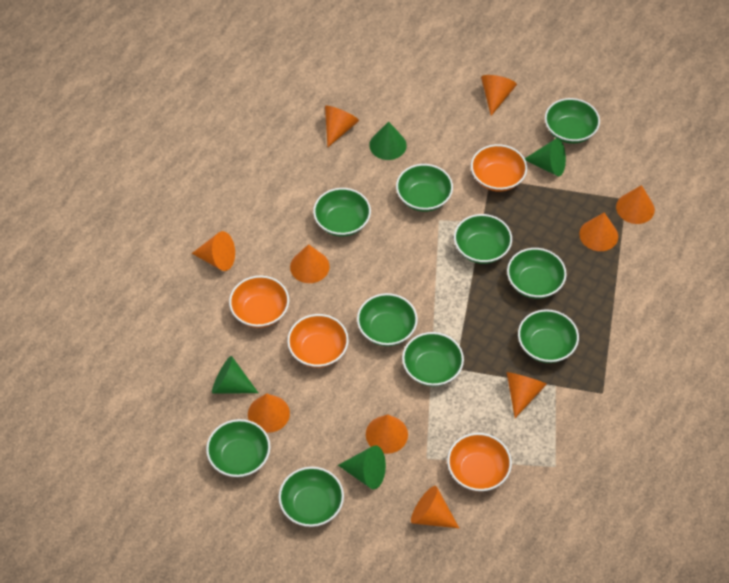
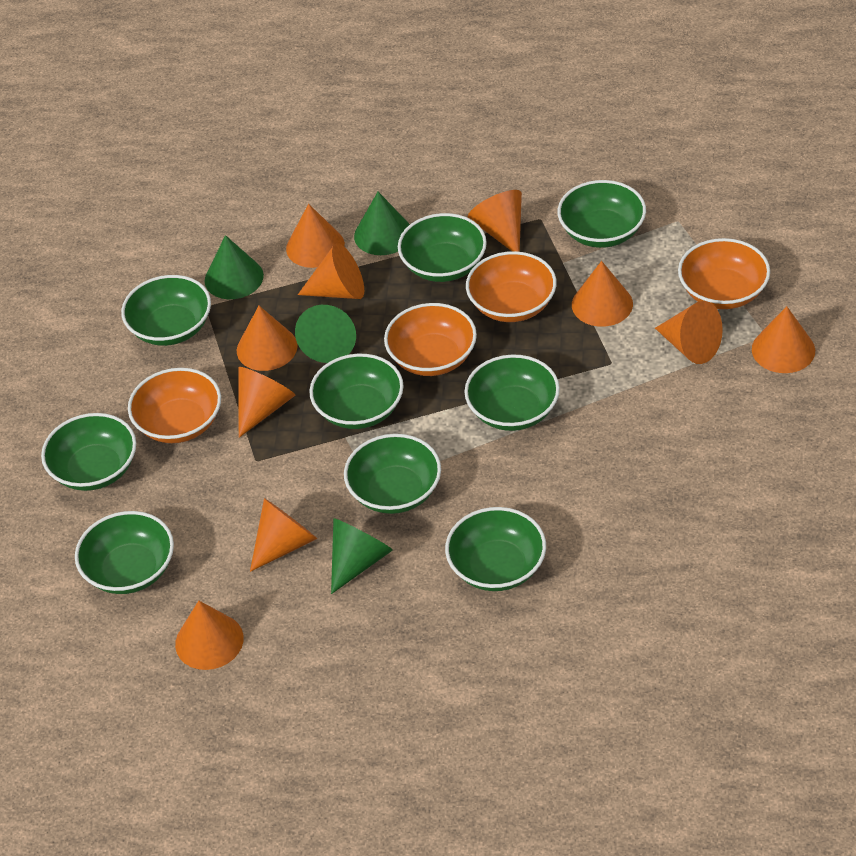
green bowl: [206,419,270,477] [279,467,344,527] [313,188,371,236] [357,293,418,346] [396,164,453,212] [402,332,464,387] [454,214,512,264] [507,248,567,299] [518,309,579,363] [545,98,600,144] = 10 -> [41,413,136,491] [75,511,174,594] [121,275,211,346] [309,354,404,429] [344,434,441,514] [398,213,487,282] [445,507,546,591] [464,355,560,431] [558,180,646,248] = 9

